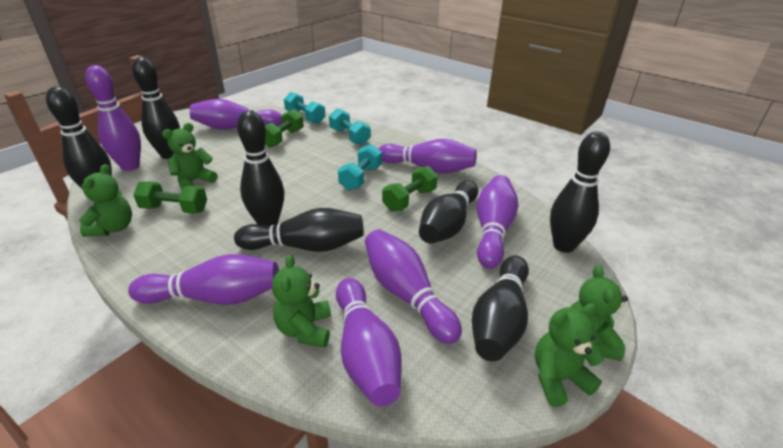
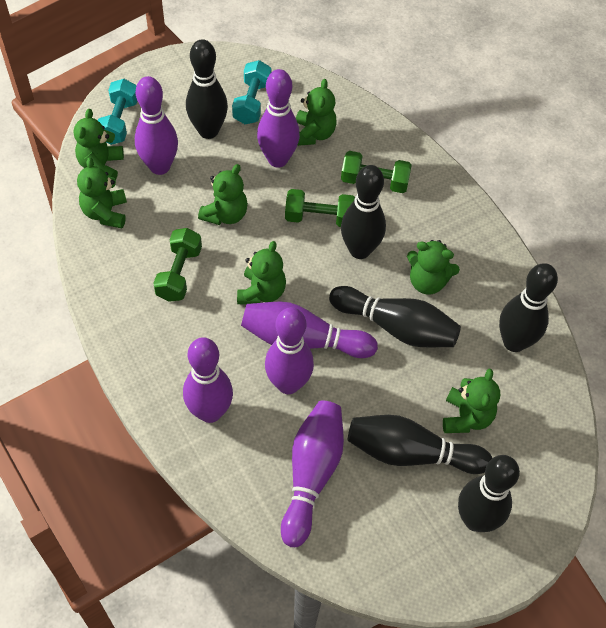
black bowling pin: [46,86,112,190] [132,57,180,159] [234,208,364,252] [237,111,284,226] [419,180,478,244] [472,256,529,361] [550,131,610,253] = 7 -> [186,39,228,139] [329,286,461,347] [341,165,386,259] [348,415,492,474] [458,455,520,532] [499,263,558,352] = 6
green teddy bear: [79,164,132,237] [162,123,217,189] [272,254,331,348] [535,303,604,407] [571,265,628,361] = 5 -> [74,109,124,180] [77,157,127,228] [198,164,248,225] [237,241,286,305] [296,79,337,146] [407,240,460,295] [443,369,500,433] = 7
purple bowling pin: [85,65,141,171] [128,254,279,305] [190,99,282,129] [336,278,402,407] [365,229,462,344] [378,139,477,174] [477,175,518,269] = 7 -> [135,76,178,175] [183,337,233,423] [241,301,378,358] [257,69,300,167] [265,307,314,394] [281,401,344,547] = 6
turquoise dumbbell: [284,92,325,124] [329,108,371,145] [338,144,382,191] = 3 -> [98,79,137,145] [232,60,272,124] = 2

